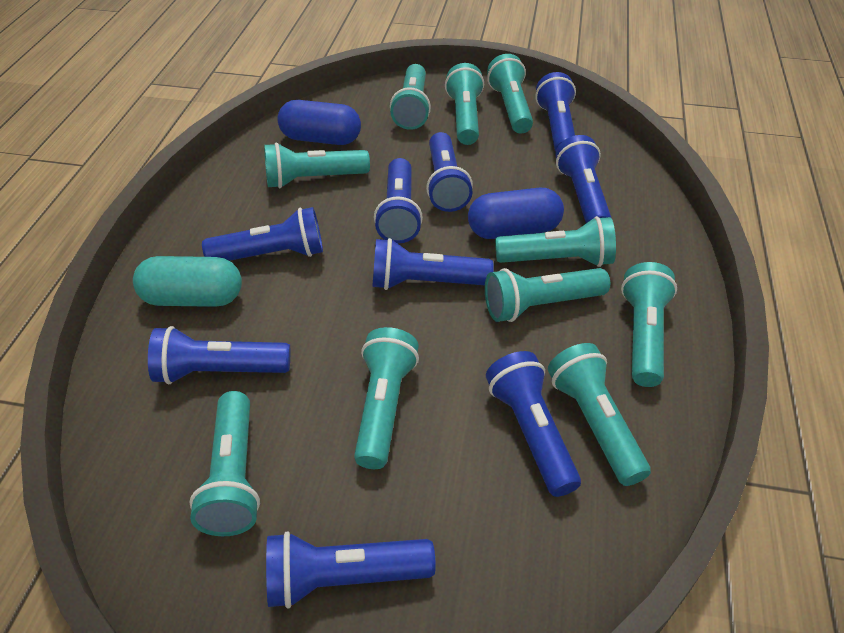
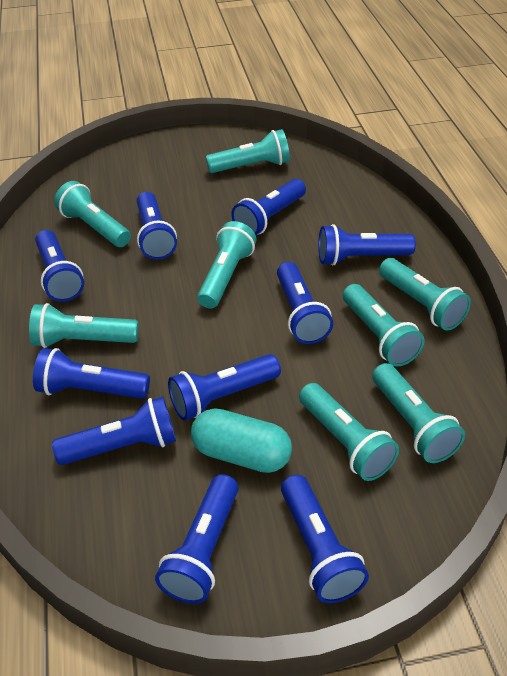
blue capsule: [277,100,361,145] [468,188,564,239] = 2 -> none = 0
blue flashlight: [148,326,290,384] [202,207,323,261] [266,531,436,609] [372,238,494,290] [374,158,423,243] [426,132,473,212] [486,351,581,497] [535,72,576,151] [555,135,611,223] = 9 -> [33,348,150,399] [35,230,84,302] [52,396,176,465] [137,192,177,260] [155,474,238,604] [168,354,281,421] [231,179,306,235] [277,262,333,344] [281,474,369,603] [318,224,416,266] = 10
turquoise flashlight: [189,391,260,536] [264,143,370,188] [354,327,419,469] [390,64,431,130] [445,63,484,145] [485,268,610,322] [487,54,533,134] [495,216,616,267] [548,343,651,486] [621,262,677,387] = 10 -> [29,303,139,348] [54,181,131,247] [197,221,257,309] [206,129,290,173] [299,383,399,481] [343,284,424,366] [372,363,465,463] [379,258,471,331] = 8

